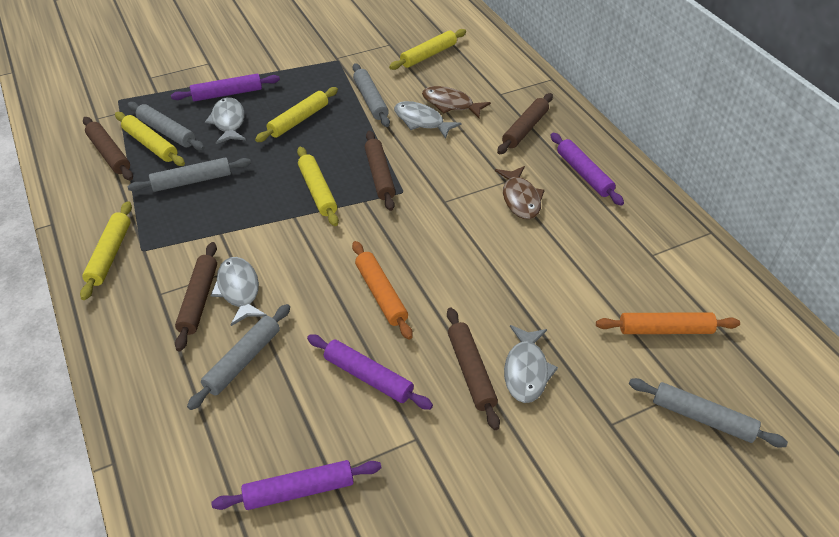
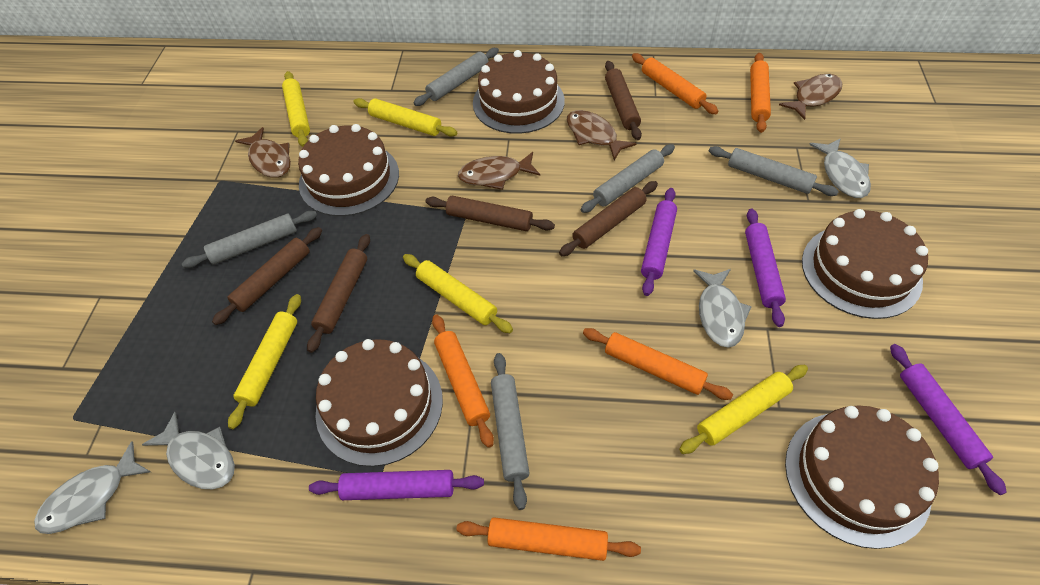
brown cake: none = 0 -> [298,124,399,216] [315,339,443,467] [473,50,565,134] [785,405,939,549] [802,209,928,319] = 5
brown fish: [422,86,491,118] [495,166,545,219] = 2 -> [235,127,291,178] [458,152,540,190] [566,110,637,160] [779,74,842,120] = 4
orange rolling pin: [352,241,413,339] [596,312,740,334] = 2 -> [432,314,494,448] [456,517,641,561] [583,328,733,400] [632,53,718,114] [750,53,771,133] = 5

